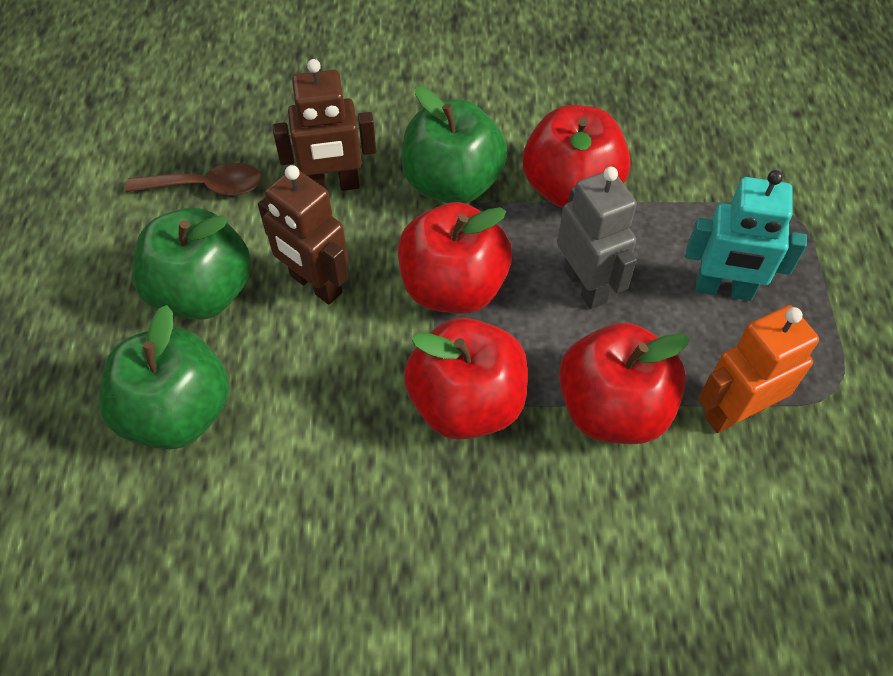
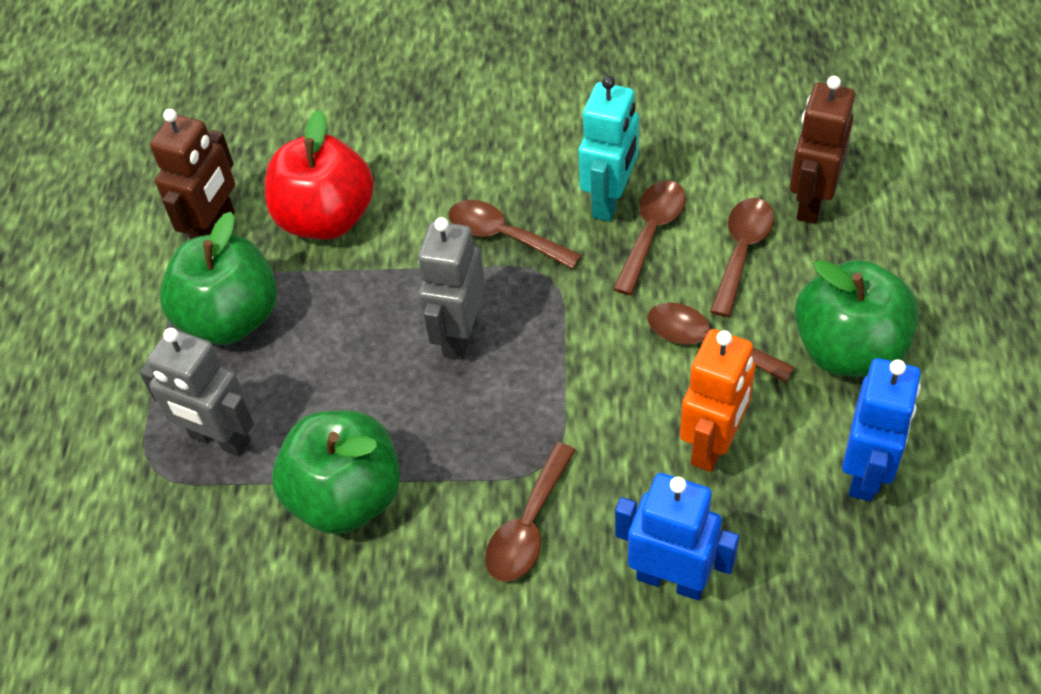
blue robot: none = 0 -> [615,473,739,600] [842,358,921,501] = 2
brown spoon: [125,163,262,196] = 1 -> [448,200,582,269] [485,442,576,582] [613,180,686,295] [648,303,795,383] [710,198,774,317] = 5
grey robot: [557,167,637,309] = 1 -> [140,328,254,456] [418,217,485,360] = 2
red apple: [398,202,512,314] [404,318,528,440] [523,105,630,208] [559,323,689,444] = 4 -> [265,110,374,240] = 1

